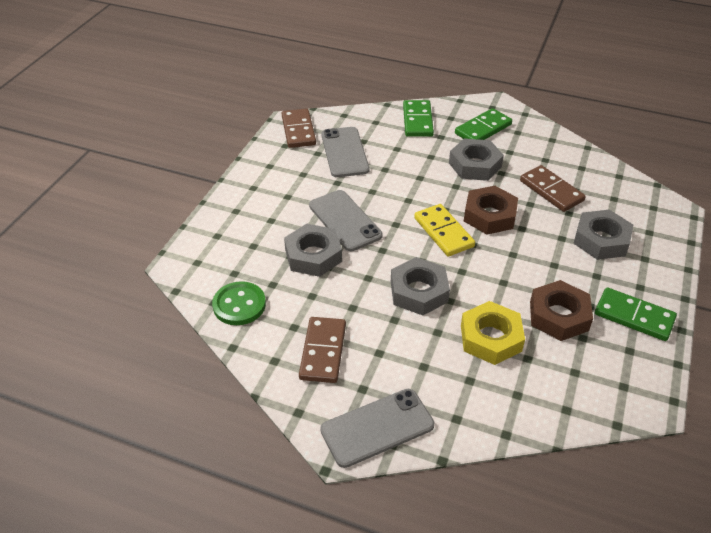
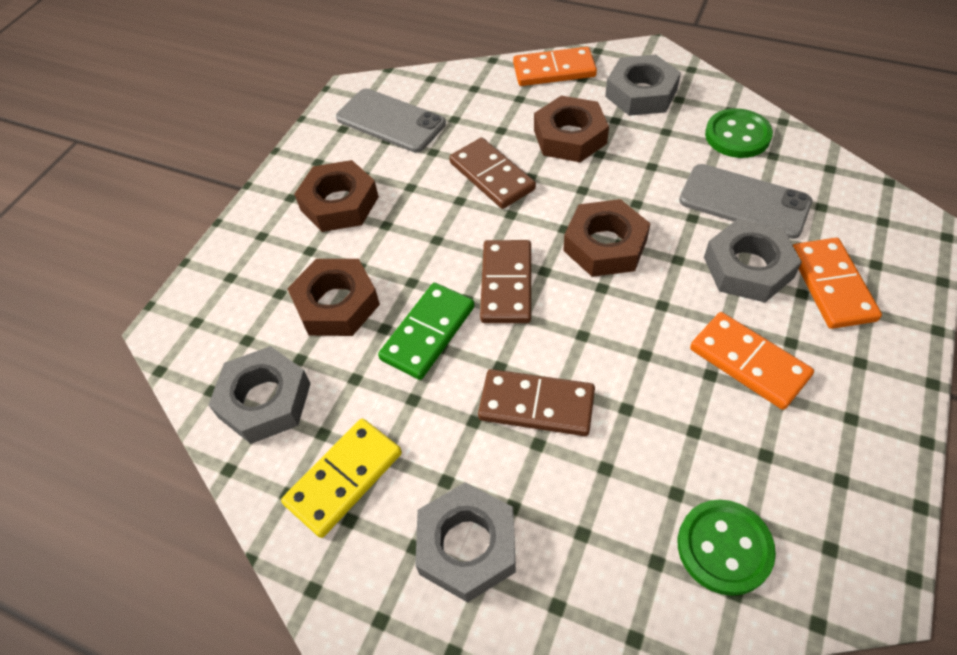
brown nut: [464,186,518,235] [530,280,593,341] = 2 -> [287,259,380,336] [294,160,379,232] [534,96,609,162] [563,199,651,277] = 4
green button: [212,281,266,325] = 1 -> [678,499,776,596] [705,108,773,158] = 2
green domino: [403,100,434,137] [455,108,512,140] [595,287,677,341] = 3 -> [378,283,475,380] = 1
grey phone: [309,190,383,251] [320,389,434,468] [321,127,369,177] = 3 -> [336,88,446,152] [679,164,812,239] = 2
orange domino: none = 0 -> [513,47,597,86] [690,312,814,410] [793,238,882,329] = 3
yellow nut: [461,301,525,365] = 1 -> none = 0

